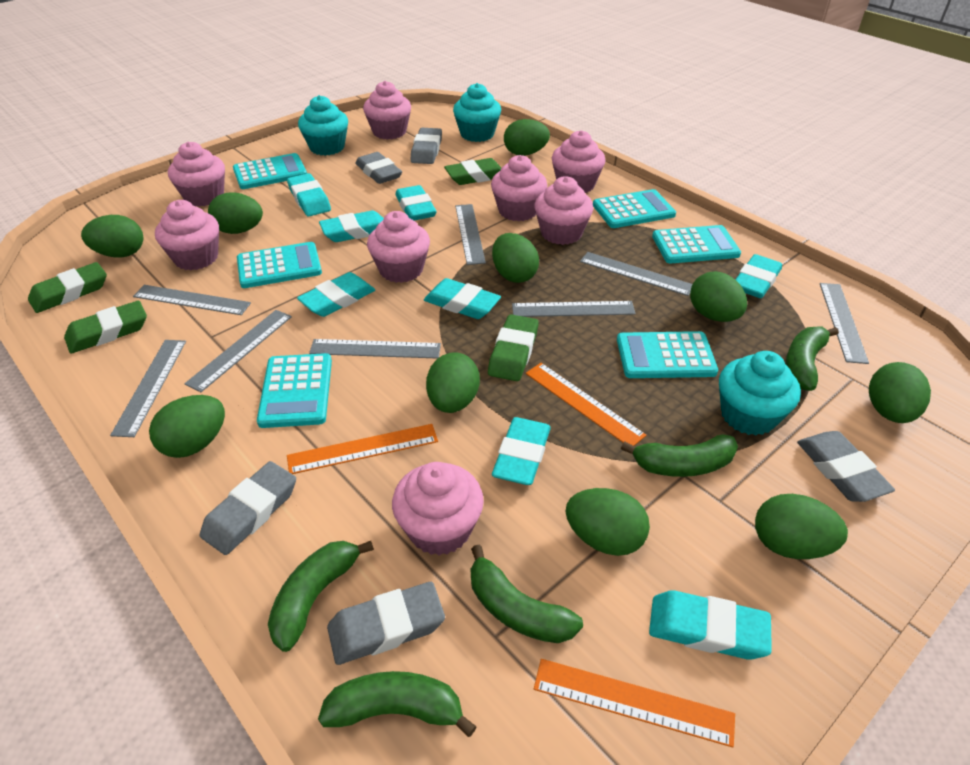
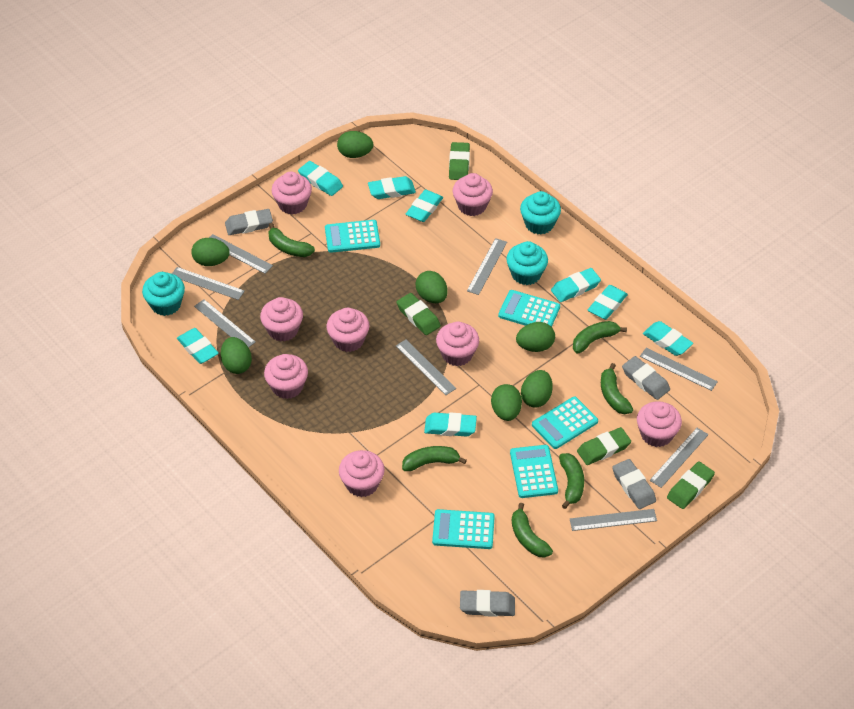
green banana: [268,541,374,652] [318,671,477,737] [471,545,583,643] [621,434,738,477] [786,327,839,391] = 5 -> [268,223,315,257] [402,446,467,471] [512,503,553,558] [559,453,584,509] [573,321,627,353] [601,363,633,414] = 6
green egg: [81,215,143,258] [149,395,225,458] [208,192,263,234] [426,352,480,413] [492,233,539,283] [504,119,550,156] [565,488,650,556] [690,271,747,322] [755,494,848,559] [869,362,931,423] = 10 -> [191,238,230,266] [221,337,252,374] [337,131,373,158] [416,271,448,303] [491,384,522,421] [516,322,555,352] [521,370,553,408] = 7
grey eraser: [200,461,296,555] [327,582,445,665] [355,152,402,184] [410,128,442,164] [797,431,895,502] = 5 -> [225,209,273,235] [460,590,515,617] [612,459,656,509] [622,356,670,400] = 4
orange ruler: [287,424,438,474] [526,363,646,446] [534,659,735,748] = 3 -> none = 0
turquoise calculator: [233,153,307,189] [237,242,322,288] [257,353,332,428] [593,189,676,228] [617,331,718,378] [652,225,741,263] = 6 -> [325,220,380,253] [432,509,495,549] [498,290,560,327] [510,445,558,498] [532,397,598,449] = 5

